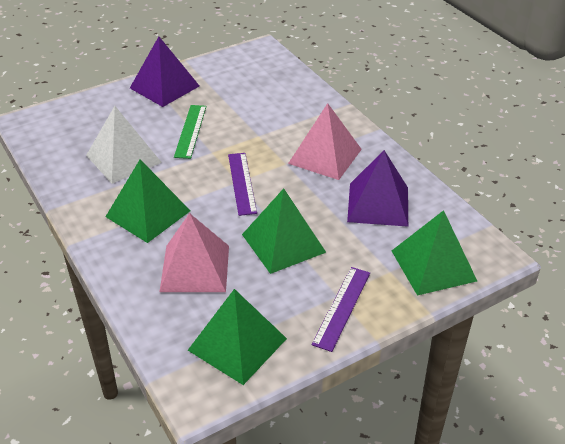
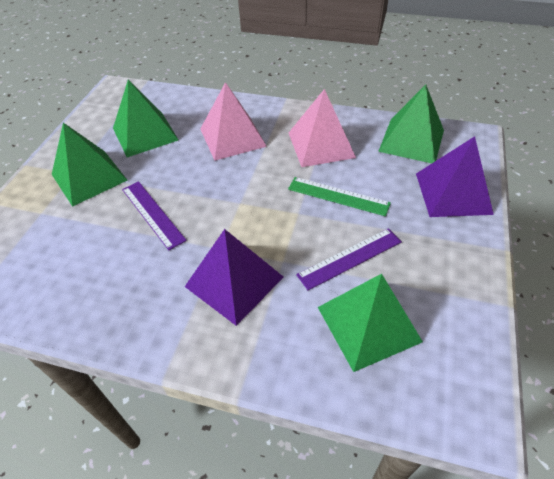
white pyramid: [86,106,162,184] = 1 -> none = 0

